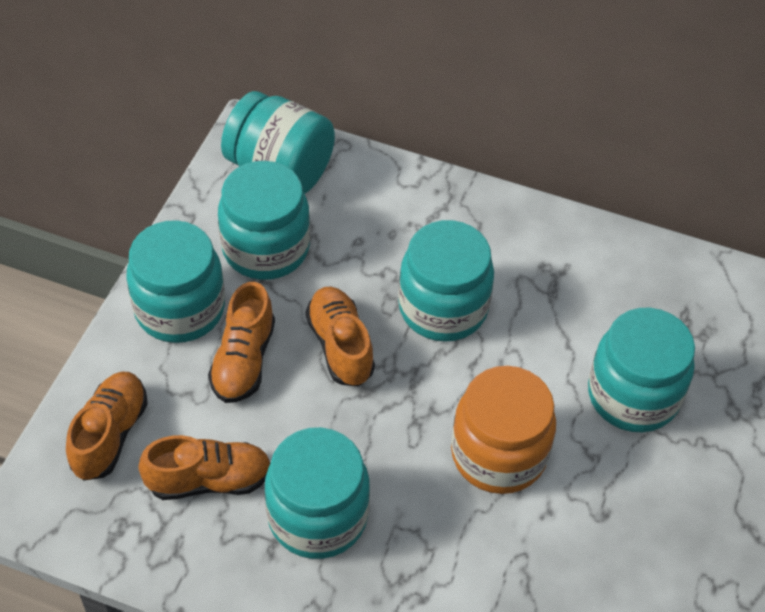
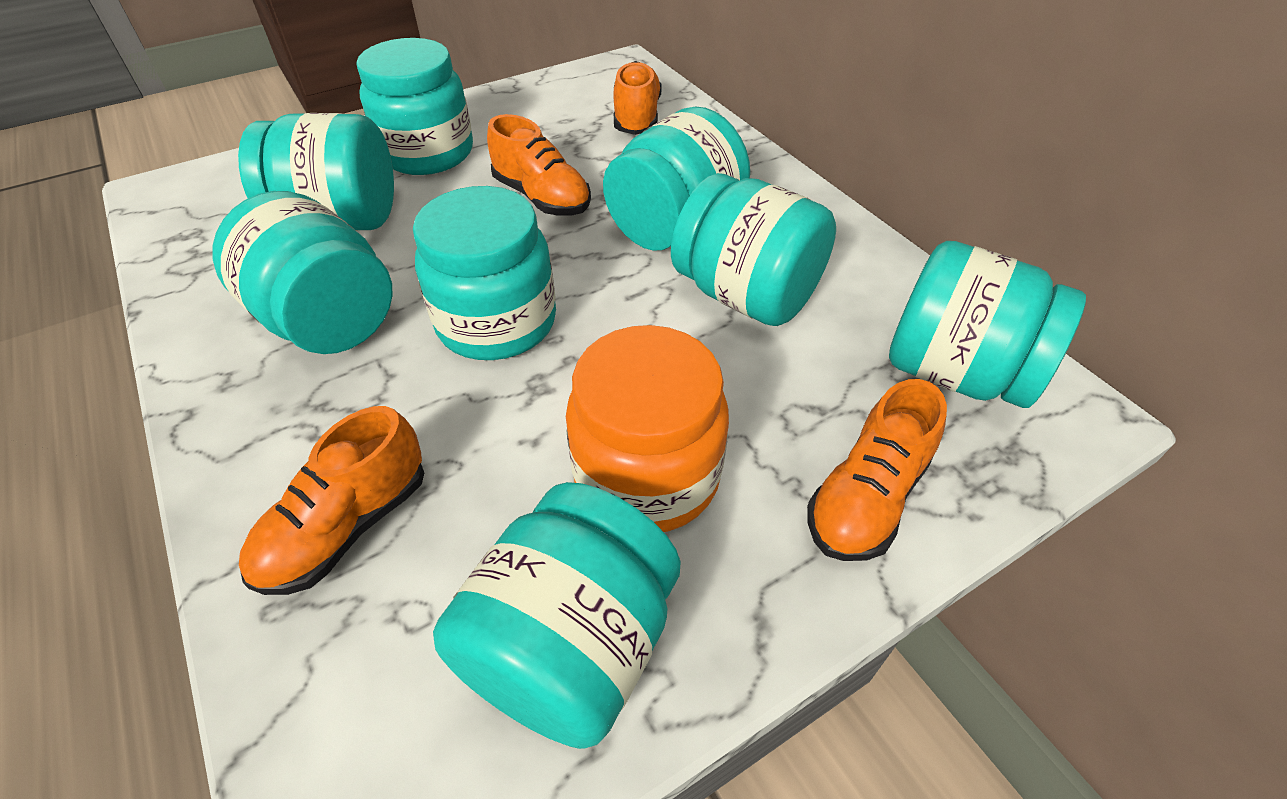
turquoise jar: [127,220,225,343] [218,161,310,280] [221,91,335,194] [265,427,370,559] [398,220,494,342] [588,308,695,432] = 6 -> [212,191,393,354] [238,113,394,231] [356,38,473,175] [413,186,556,360] [433,482,681,749] [603,107,750,251] [671,173,836,326] [889,241,1086,408] = 8

